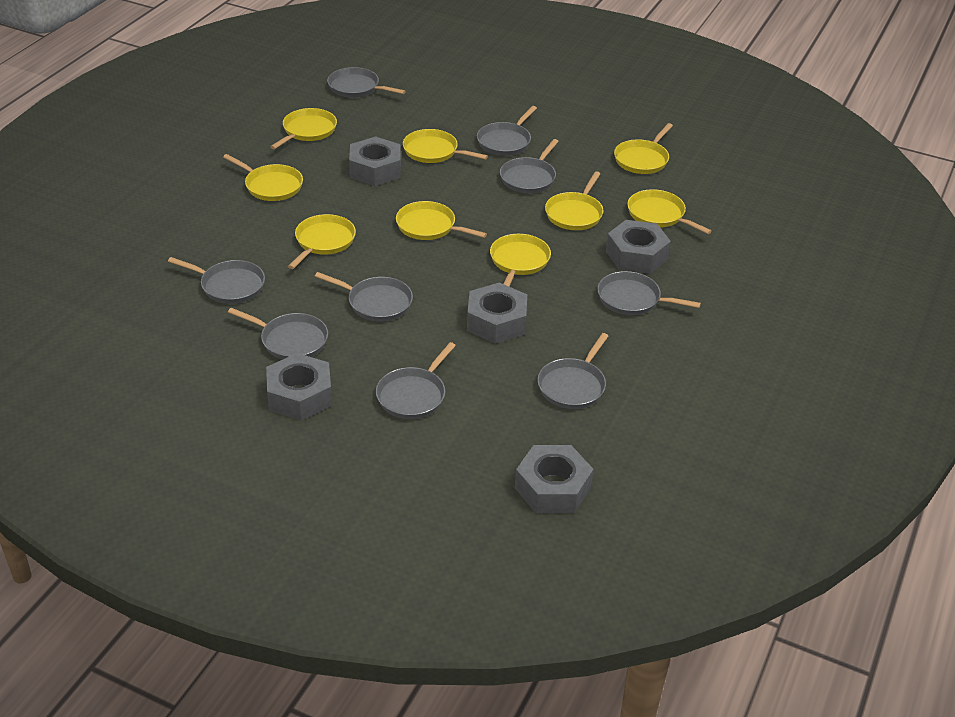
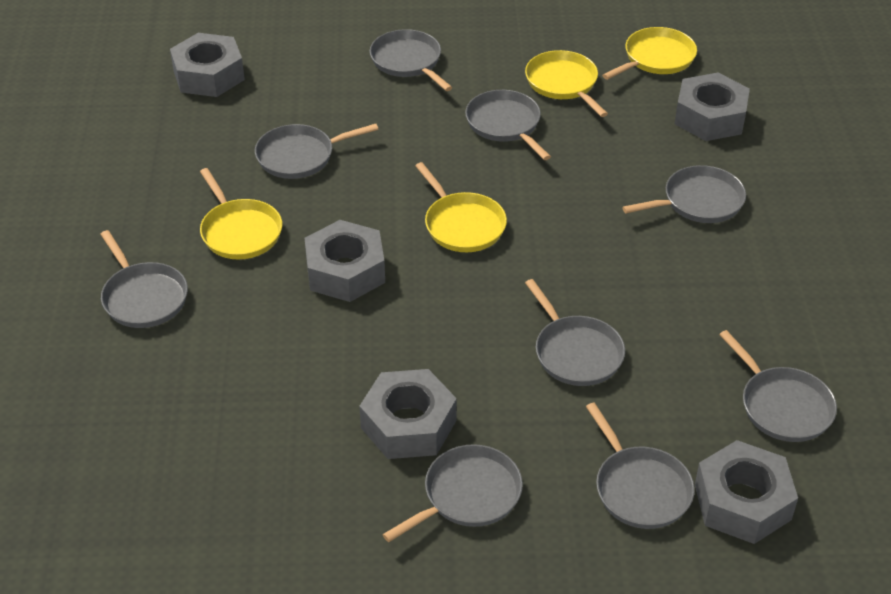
yellow pan: [223,154,303,201] [270,108,337,149] [288,214,356,269] [396,201,487,240] [403,129,488,163] [490,234,551,287] [545,171,604,230] [614,123,673,174] [627,189,712,234] = 9 -> [200,168,282,259] [415,162,507,252] [525,50,608,117] [602,27,697,80] = 4

